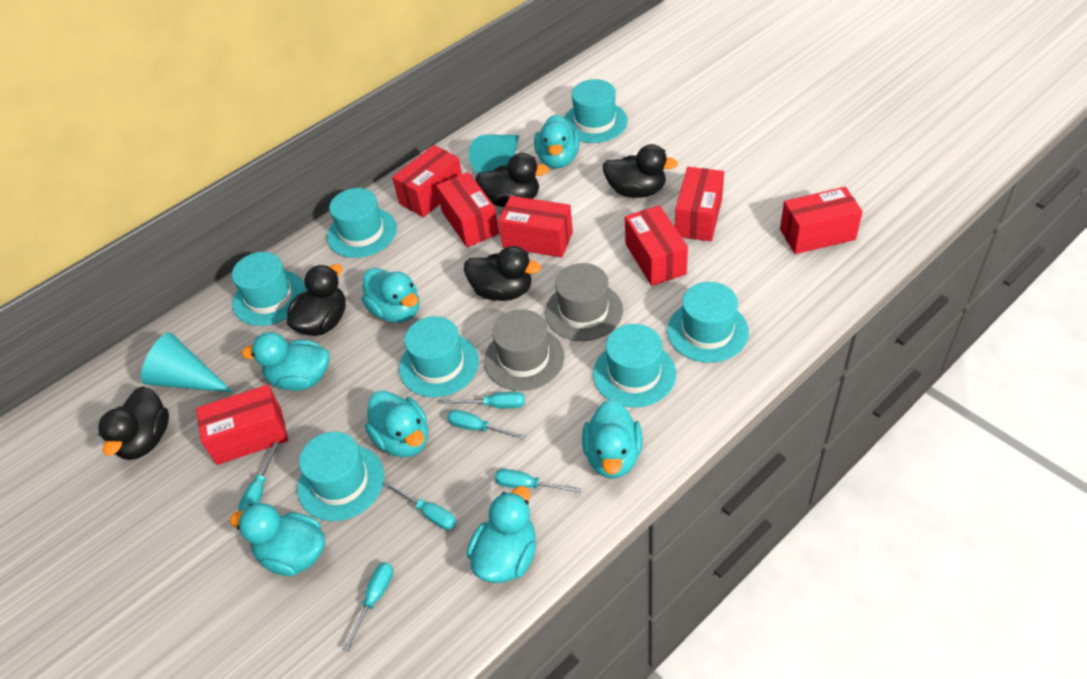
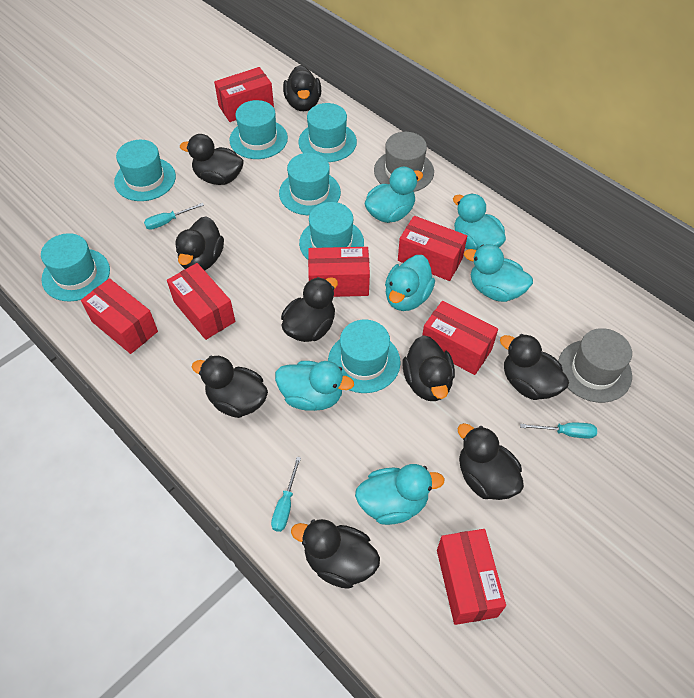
black duck: [98,386,169,460] [287,264,346,336] [464,246,541,301] [475,153,549,207] [603,144,678,198] = 5 -> [175,216,224,271] [180,134,244,185] [192,356,268,418] [281,277,338,342] [283,65,321,111] [291,519,380,589] [402,335,455,401] [458,423,524,500] [500,334,569,400] = 9
turquoise cone: [141,333,233,392] [469,135,519,174] = 2 -> none = 0
turquoise duck: [230,503,325,576] [241,332,329,391] [362,268,419,323] [365,390,428,457] [467,486,536,583] [534,114,580,169] [582,399,643,479] = 7 -> [275,361,354,411] [355,464,445,525] [365,167,423,223] [385,255,435,311] [453,194,506,250] [464,244,533,302] = 6
turquoise screwdriver: [238,442,279,511] [343,563,393,651] [385,482,456,530] [444,392,525,408] [447,410,526,439] [495,469,581,493] = 6 -> [144,203,204,230] [271,457,301,532] [520,423,597,439] = 3

